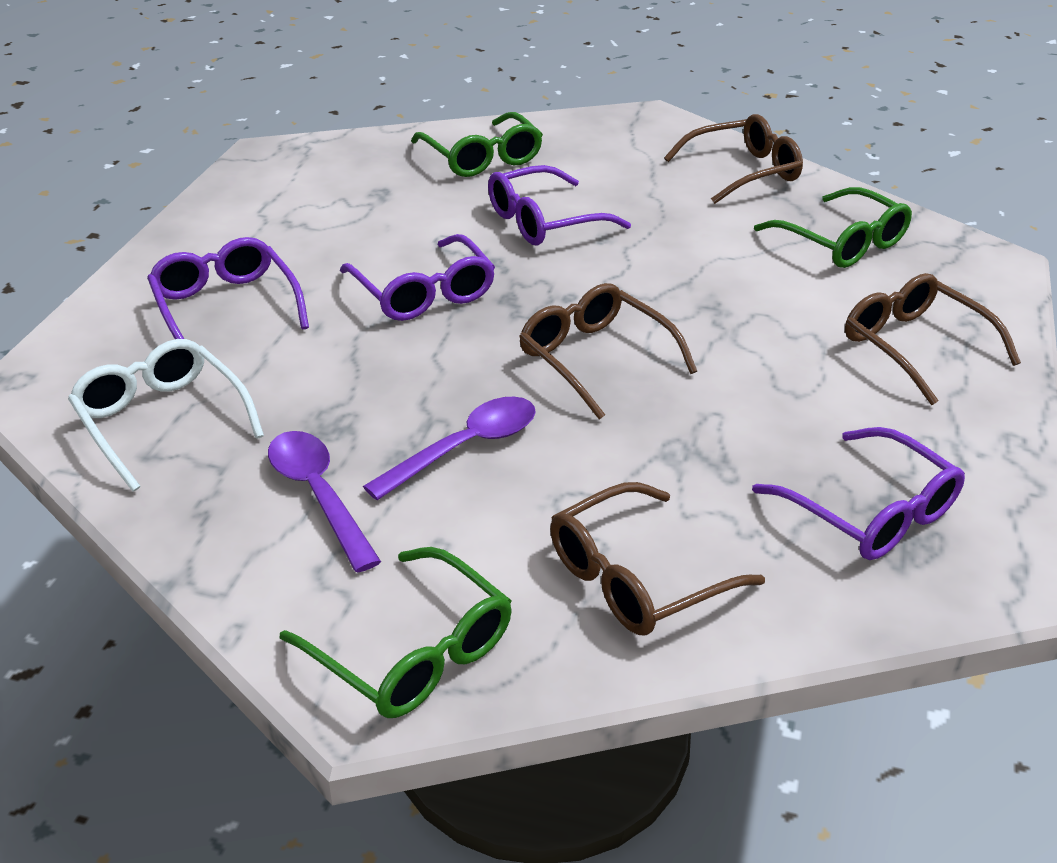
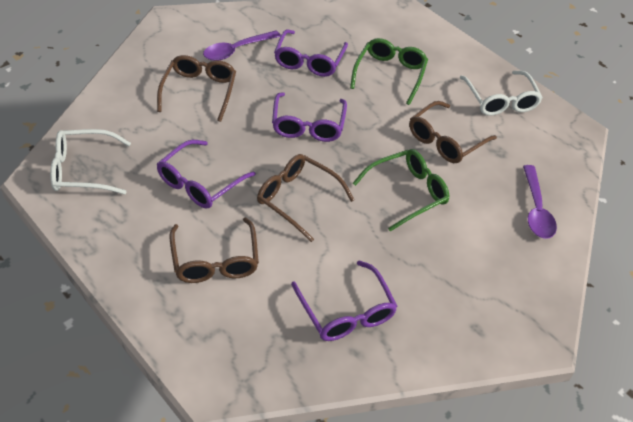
green glasses: [280,547,512,718] [411,112,543,177] [754,187,912,268] = 3 -> [350,38,428,105] [353,149,449,231] = 2
white glasses: [68,339,264,492] = 1 -> [50,129,131,194] [460,71,543,116] = 2

